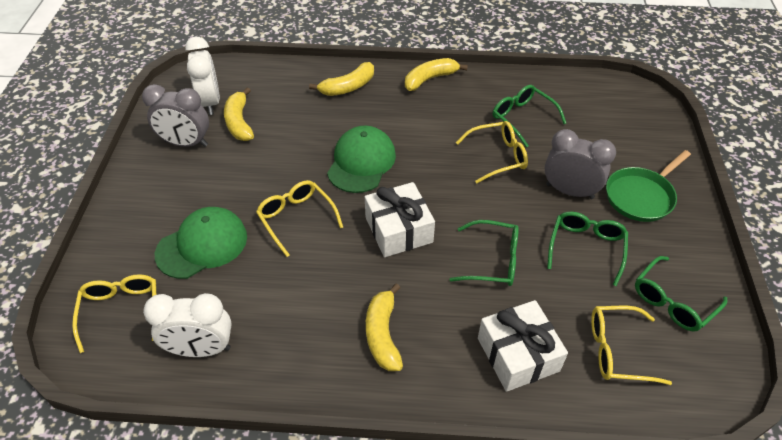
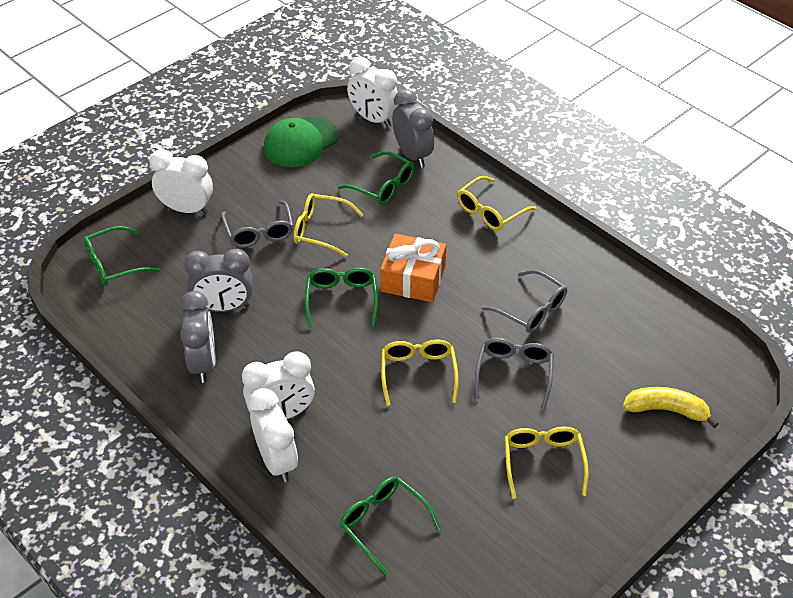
green cap: [155,207,247,279] [327,126,396,193] = 2 -> [264,117,338,167] = 1
green pan: [606,150,691,222] = 1 -> none = 0
grey clock: [142,84,209,147] [544,129,616,199] = 2 -> [180,291,215,383] [184,249,253,312] [392,89,434,168] = 3
grey glasses: none = 0 -> [221,201,293,248] [475,338,554,409] [482,270,567,333] = 3
orange gift: none = 0 -> [380,234,446,302] = 1
white clock: [143,293,232,357] [185,37,220,115] = 2 -> [150,149,213,214] [242,351,315,419] [249,388,298,482] [347,57,399,128] = 4
white gift: [365,182,435,257] [478,300,568,392] = 2 -> none = 0
yellow banana: [224,88,254,141] [309,62,374,96] [366,283,403,371] [405,58,468,91] = 4 -> [623,387,719,428] = 1

